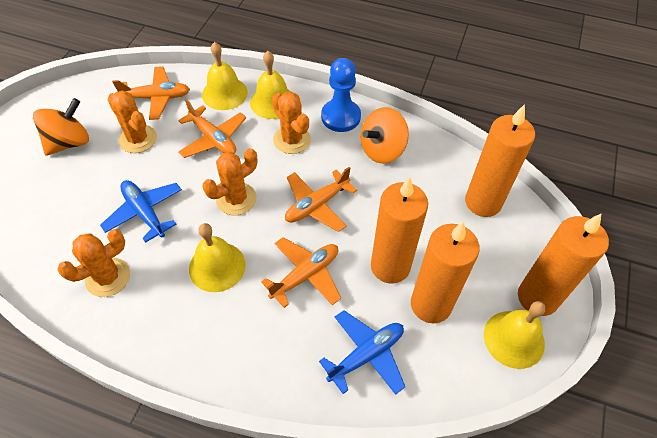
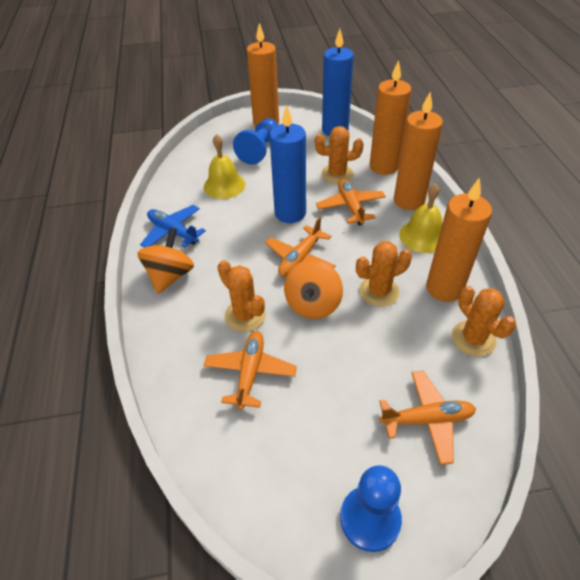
blue candle: none = 0 -> [270,105,306,223] [322,29,354,136] = 2
blue pawn: [321,58,361,132] = 1 -> [233,118,278,165] [340,465,402,552] = 2
blue plane: [100,180,182,243] [319,310,405,395] = 2 -> [140,205,206,248] = 1
yellow bell: [189,223,246,292] [202,42,248,110] [250,51,291,119] [484,301,546,369] = 4 -> [204,134,245,199] [399,183,442,253] = 2

